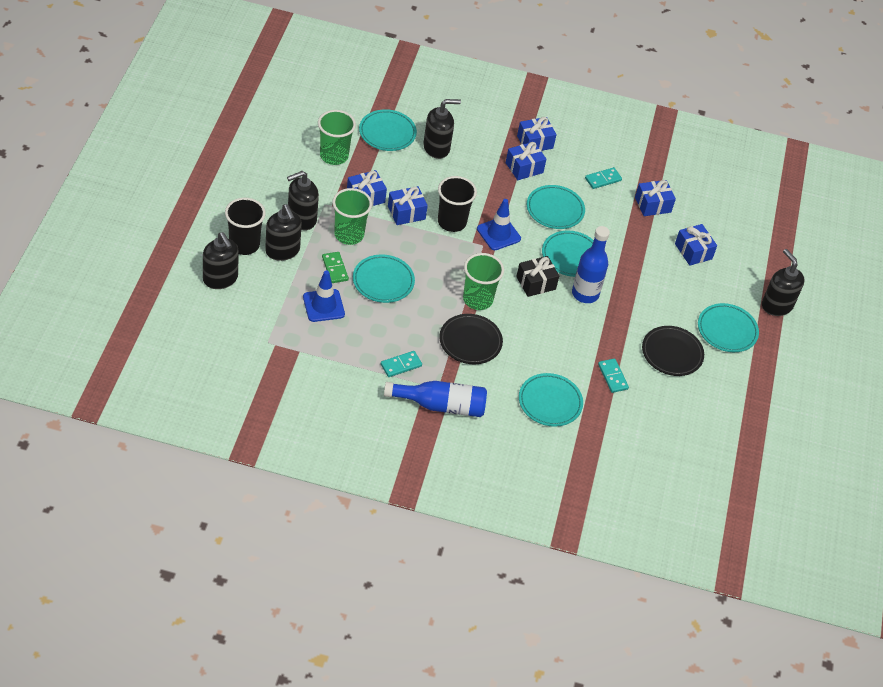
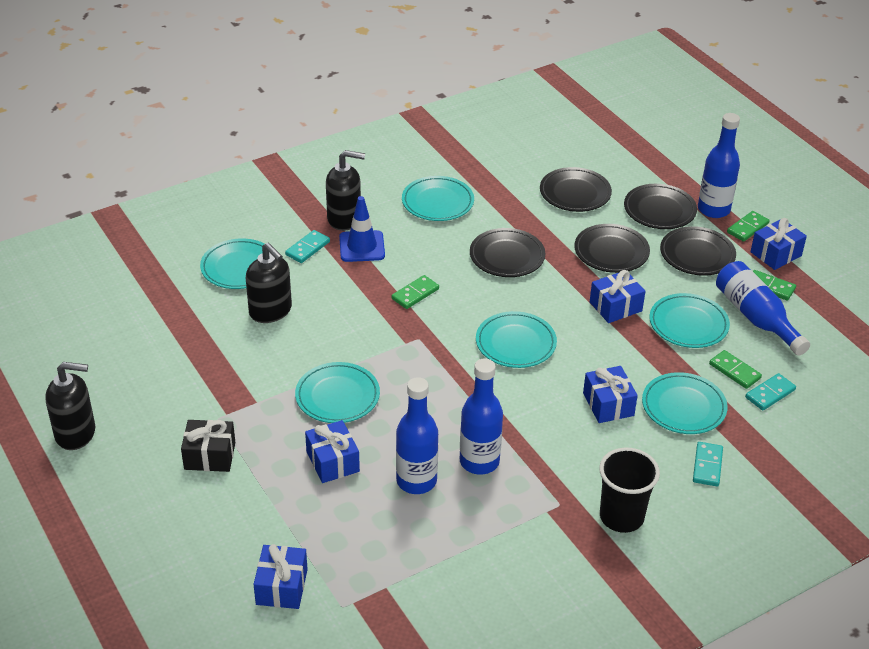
black cup: [225,198,266,255] [438,176,477,232] = 2 -> [599,447,660,533] = 1
black plate: [439,314,503,364] [642,326,704,376] = 2 -> [470,228,545,277] [540,167,612,212] [574,224,650,273] [624,184,697,229] [660,226,736,276] = 5
black soap dispenser: [203,232,239,289] [265,204,302,261] [287,171,319,230] [423,99,461,159] [762,249,805,316] = 5 -> [45,362,95,450] [246,243,292,323] [326,150,365,231] = 3
blue bottle: [384,381,487,417] [572,226,610,303] = 2 -> [396,377,438,494] [460,358,503,475] [698,113,740,218] [716,261,810,356] = 4
blue gift: [347,170,387,206] [388,186,428,225] [506,142,546,180] [517,117,556,151] [635,180,676,216] [675,224,717,266] = 6 -> [253,544,308,609] [305,420,360,483] [583,366,638,423] [590,270,645,323] [750,218,807,270] = 5
blue traffic cone: [303,270,345,322] [477,199,521,250] = 2 -> [339,196,385,262] = 1
green cup: [318,110,356,165] [332,188,372,245] [463,253,504,310] = 3 -> none = 0
green domino: [322,252,349,283] = 1 -> [392,275,439,309] [709,350,762,389] [727,211,770,242] [753,270,796,301] = 4

